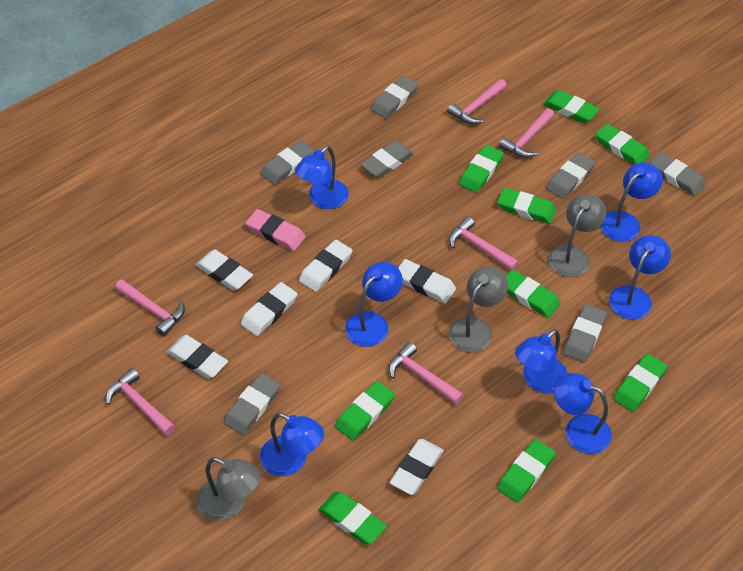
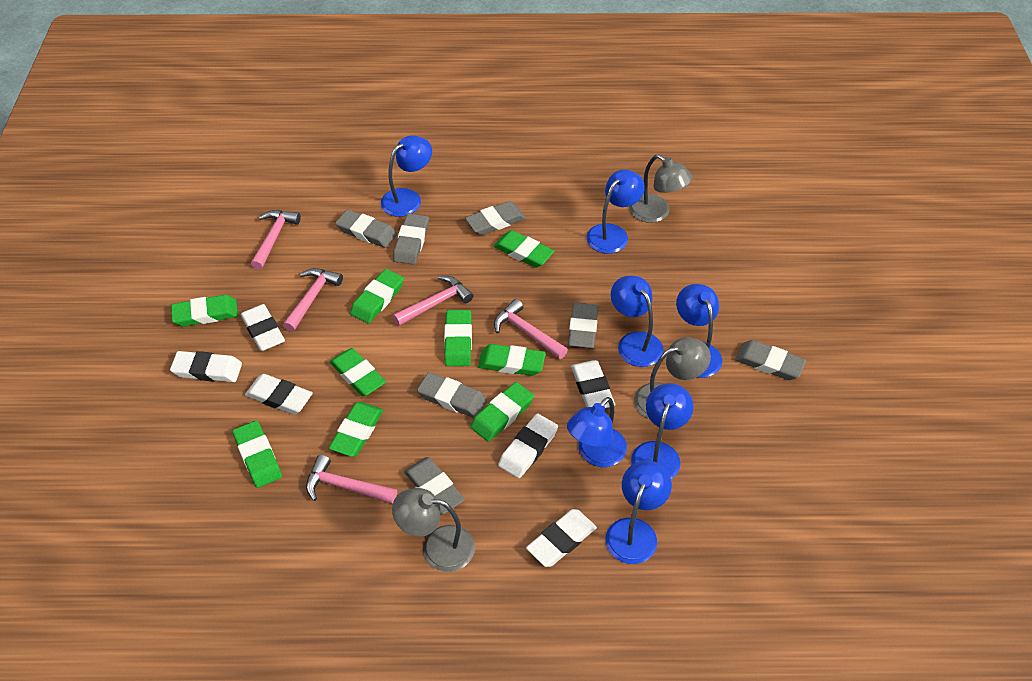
pink eraser: [246,209,306,251] = 1 -> none = 0
pink hammer: [106,368,175,436] [115,279,185,336] [389,342,464,405] [447,79,507,124] [449,216,519,270] [499,108,554,158] = 6 -> [251,210,301,270] [283,268,343,332] [306,455,397,504] [393,276,474,326] [494,299,568,359] = 5

